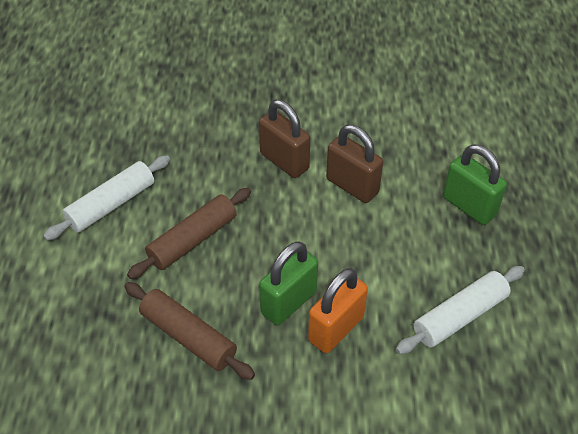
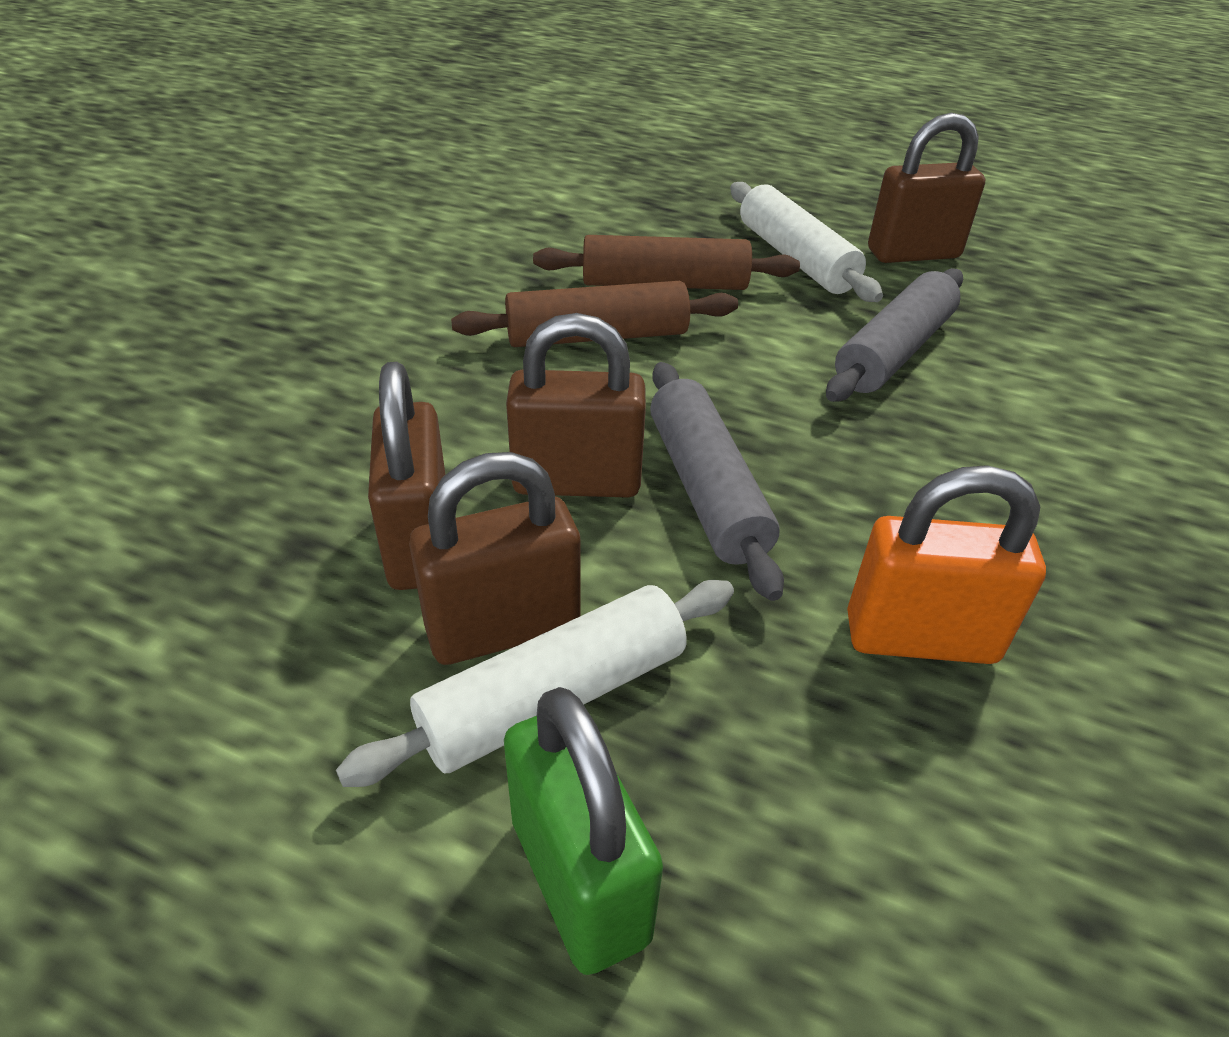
brown padlock: [259,100,310,178] [326,125,383,203] = 2 -> [368,362,445,590] [409,452,581,665] [506,313,646,497] [868,113,985,263] = 4
green padlock: [259,242,318,325] [443,144,507,225] = 2 -> [504,687,663,975] = 1
grey rolling pin: none = 0 -> [650,362,784,601] [826,268,963,402] = 2

